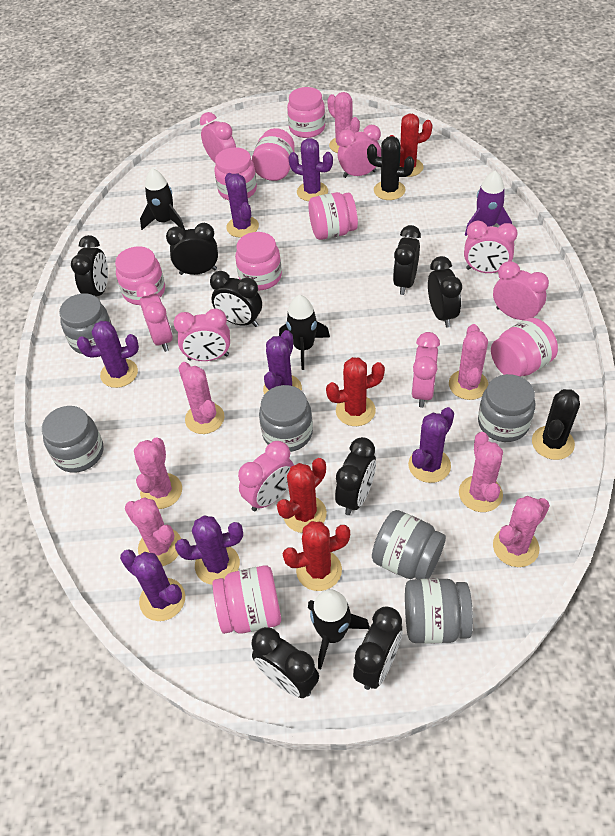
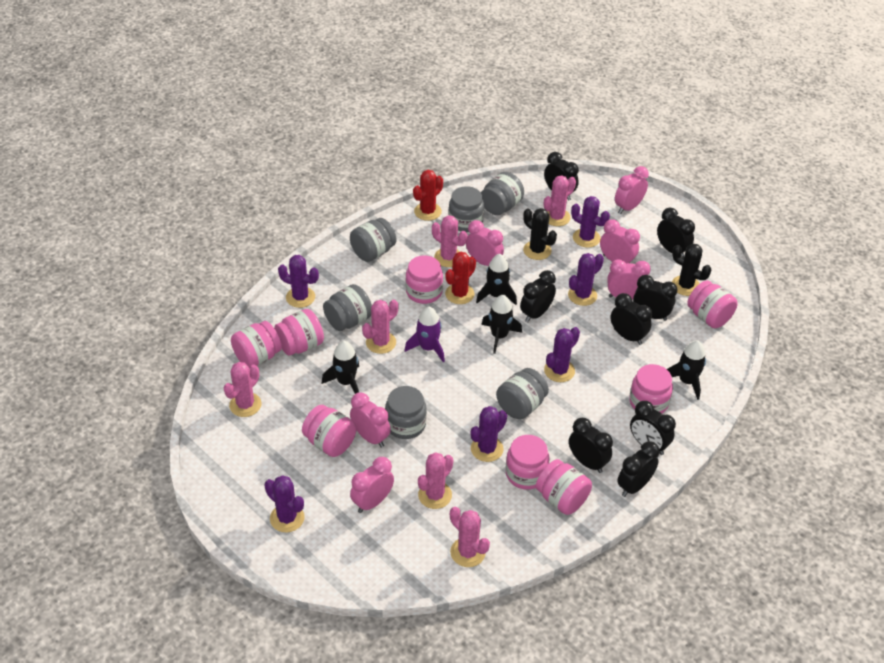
black rocket: [140,168,185,230] [279,295,330,370] [308,589,370,670] = 3 -> [322,341,359,394] [476,254,517,305] [481,295,522,354] [667,340,706,400] = 4
pink cactus: [125,497,181,566] [134,437,182,509] [178,362,225,434] [327,92,360,153] [449,324,488,400] [459,432,503,512] [493,496,550,567] = 7 -> [223,362,262,417] [362,300,398,354] [418,452,453,509] [432,215,467,267] [450,507,490,567] [544,175,576,226] = 6
pink clock: [136,282,173,352] [173,308,230,361] [200,112,236,162] [238,441,294,511] [338,125,381,178] [411,332,440,408] [464,220,517,273] [493,261,549,320] = 8 -> [350,393,391,448] [350,457,394,513] [466,220,504,266] [600,219,640,263] [607,259,651,300] [615,166,649,214] = 6
purple cactus: [77,321,139,388] [120,549,185,621] [175,515,243,585] [225,173,259,238] [263,330,302,395] [288,138,333,201] [408,407,454,483] = 7 -> [264,475,305,532] [278,255,319,308] [471,406,507,462] [544,327,580,382] [568,253,604,306] [571,196,610,248] = 6
red cactus: [277,458,327,533] [283,521,350,591] [326,357,385,426] [389,114,433,177] = 4 -> [413,170,443,221] [445,252,476,304] = 2

